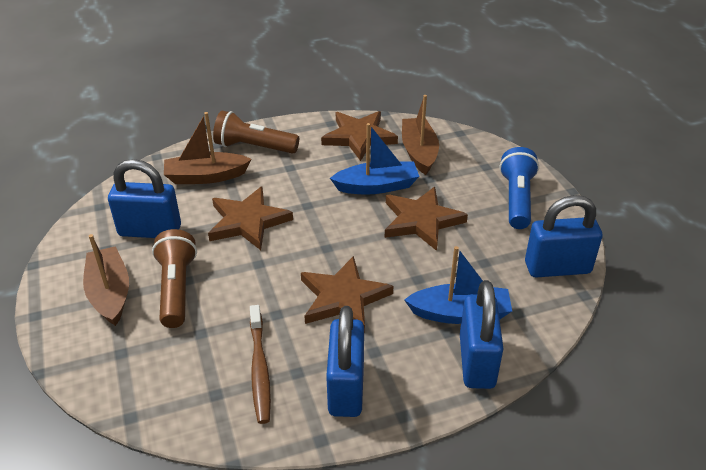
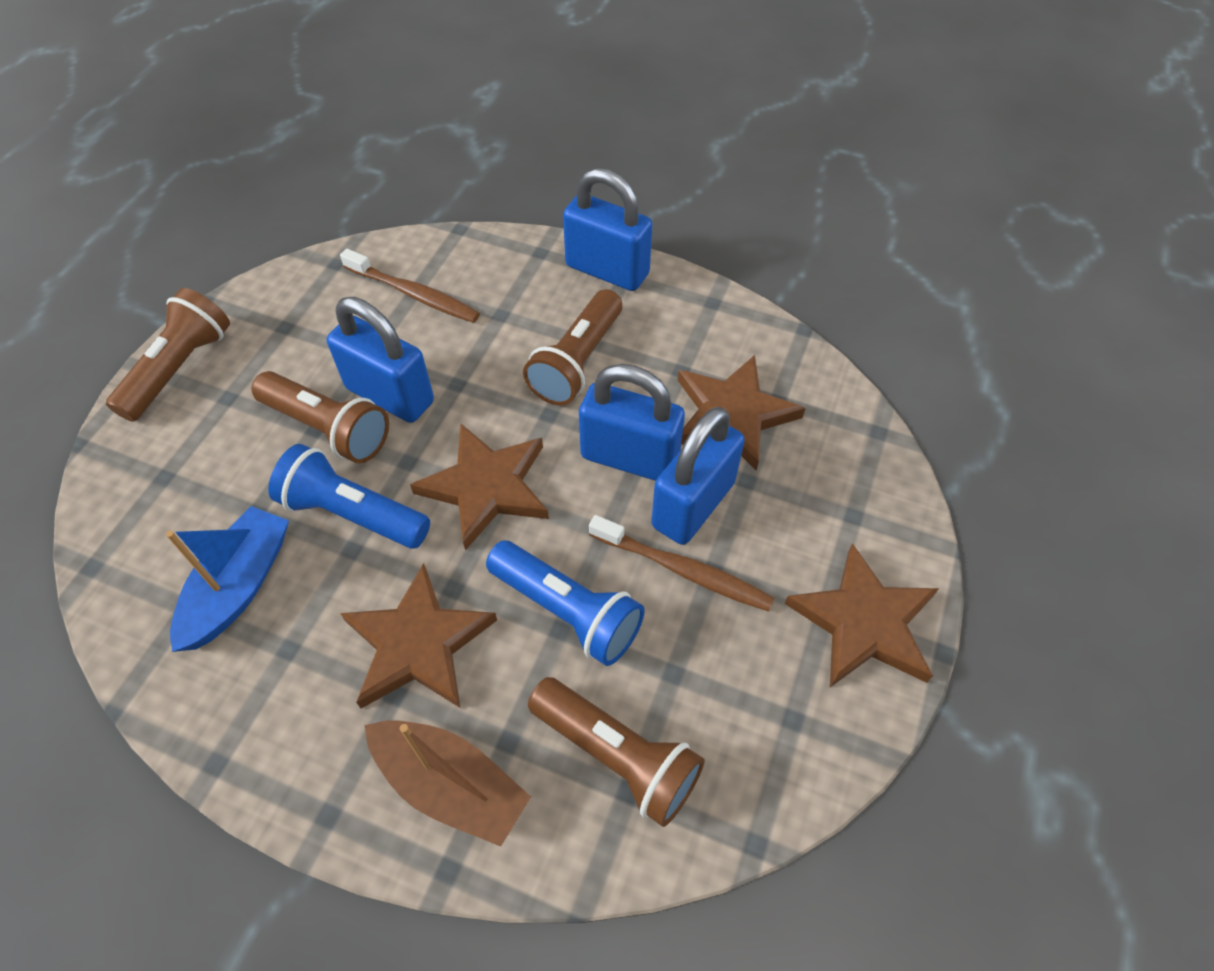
blue boat: [330,123,420,194] [404,246,512,324] = 2 -> [166,506,289,652] = 1
blue flashlight: [500,147,539,229] = 1 -> [268,444,430,549] [486,541,645,666] = 2
brown boat: [83,234,129,326] [164,112,252,184] [402,95,439,175] = 3 -> [365,720,531,847] = 1
brown flashlight: [152,229,197,328] [213,111,299,154] = 2 -> [106,288,230,422] [252,371,389,463] [523,289,622,406] [528,677,705,827] = 4
brown toothbrush: [250,305,271,424] = 1 -> [340,248,480,323] [589,515,774,612] = 2

